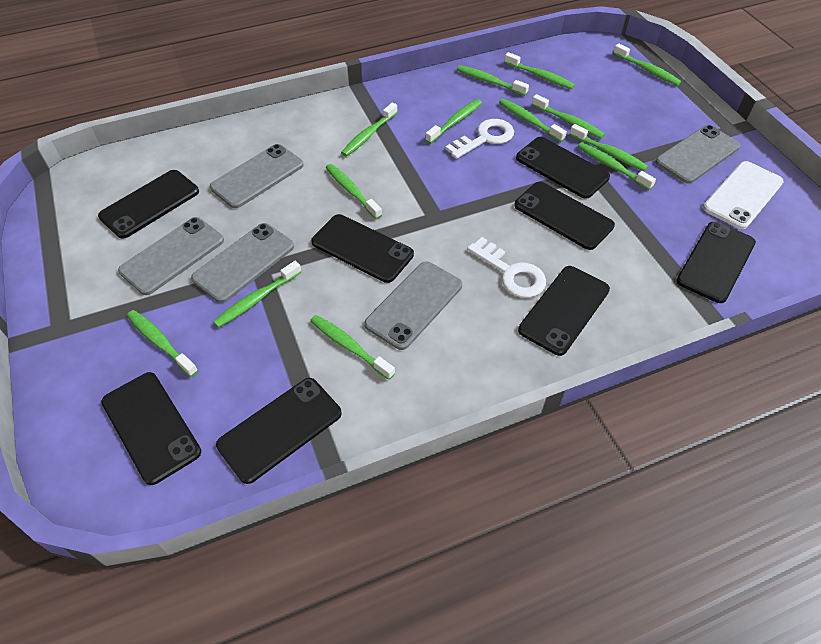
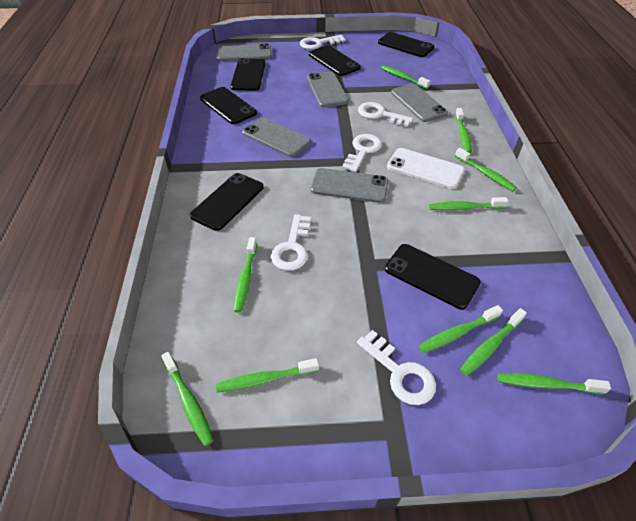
black phone: [98,170,199,239] [101,372,201,485] [216,378,342,484] [311,214,414,283] [514,182,615,250] [516,137,610,199] [518,266,610,356] [676,222,756,303] = 8 -> [190,173,264,231] [200,87,257,124] [230,58,265,91] [309,45,361,76] [378,32,434,57] [385,244,481,310] = 6
green toothbrush: [127,310,198,377] [213,261,301,328] [310,315,395,380] [326,164,382,219] [341,103,398,157] [425,99,482,144] [457,65,529,96] [499,99,567,142] [504,52,575,89] [532,94,605,139] [569,124,648,171] [578,142,656,190] [613,43,681,86] = 13 -> [161,352,214,446] [216,358,319,393] [233,237,257,313] [381,65,430,89] [418,305,503,353] [429,197,508,210] [455,108,472,153] [455,148,517,191] [460,308,527,376] [497,373,611,394] = 10
white key: [445,119,514,159] [467,237,546,298] = 2 -> [271,214,311,271] [300,35,346,50] [342,134,382,172] [357,330,436,405] [358,102,413,127] = 5

